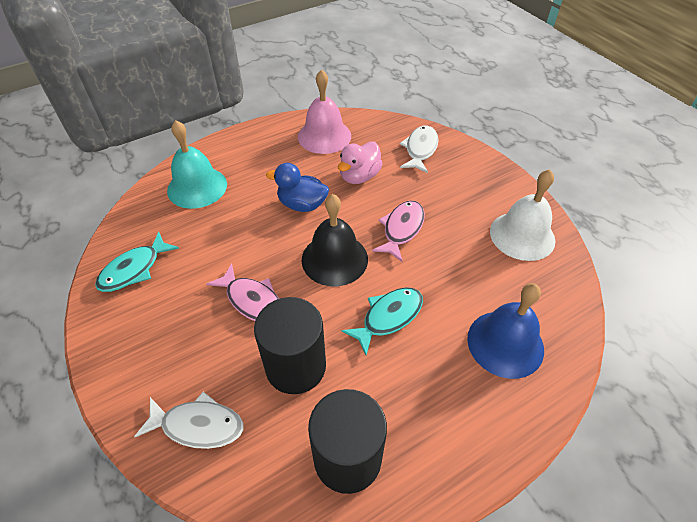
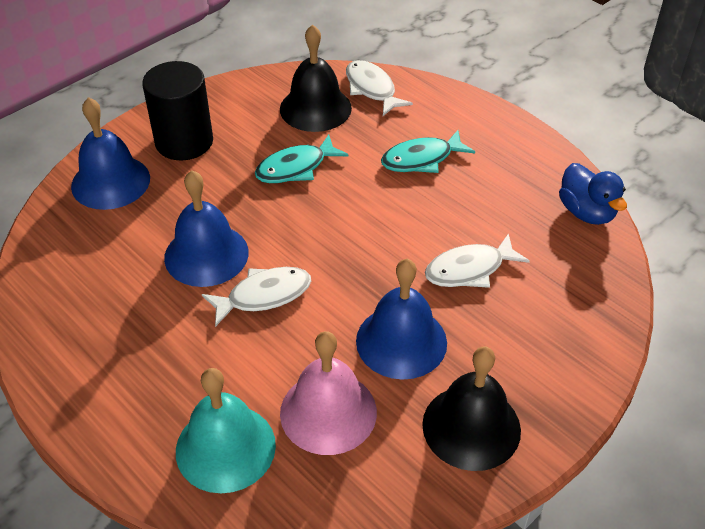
black bell: [302,194,368,286] = 1 -> [280,24,352,132] [422,346,521,471] = 2
black cylinder: [254,297,326,394] [308,389,387,494] = 2 -> [142,61,213,160] = 1
blue bell: [467,283,544,379] = 1 -> [71,97,150,210] [164,170,249,287] [356,259,447,380] = 3
pink duck: [338,142,383,184] = 1 -> none = 0
pink fish: [206,263,279,321] [372,200,425,262] = 2 -> none = 0
white bell: [490,169,556,261] = 1 -> none = 0
white fish: [134,392,244,449] [400,126,438,173] = 2 -> [202,267,311,327] [346,60,413,116] [425,233,530,288] = 3

